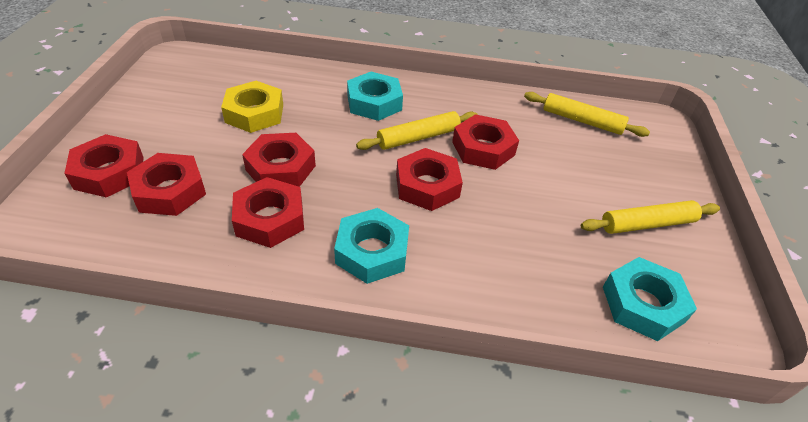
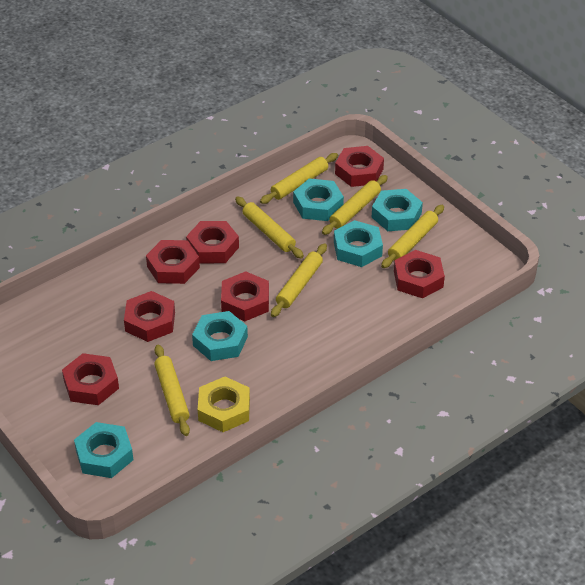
red nut: [64,134,144,198] [127,153,206,216] [232,177,304,248] [242,133,316,187] [396,148,463,211] [452,114,519,170] = 6 -> [62,353,119,405] [124,291,175,342] [146,240,200,284] [186,221,239,263] [221,271,269,321] [335,146,384,187] [394,250,445,298] = 7
turquoise nut: [334,208,409,284] [347,72,403,121] [603,257,697,341] = 3 -> [74,422,133,478] [192,311,248,361] [293,178,344,221] [334,220,383,267] [372,189,423,231] = 5
yellow rolling pin: [356,111,478,150] [524,92,650,137] [581,200,720,234] = 3 -> [154,345,190,436] [235,196,304,259] [260,153,338,204] [271,243,327,317] [322,175,388,235] [381,205,444,268] = 6

